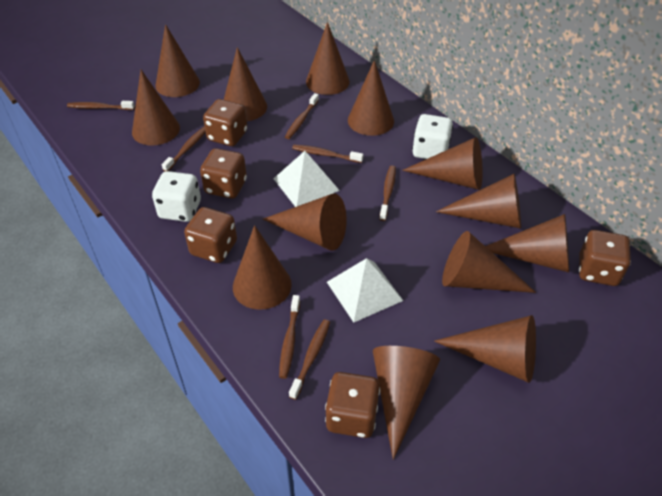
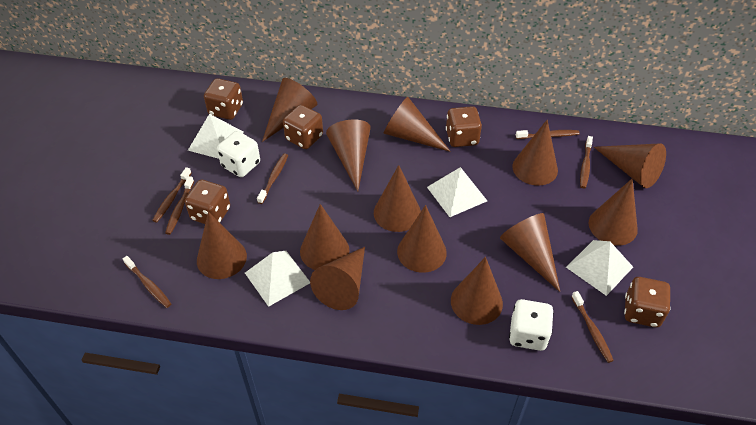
white pyramid: [273,151,340,207] [327,258,403,323] = 2 -> [188,114,244,159] [245,251,310,307] [427,167,487,217] [566,240,633,296] = 4

